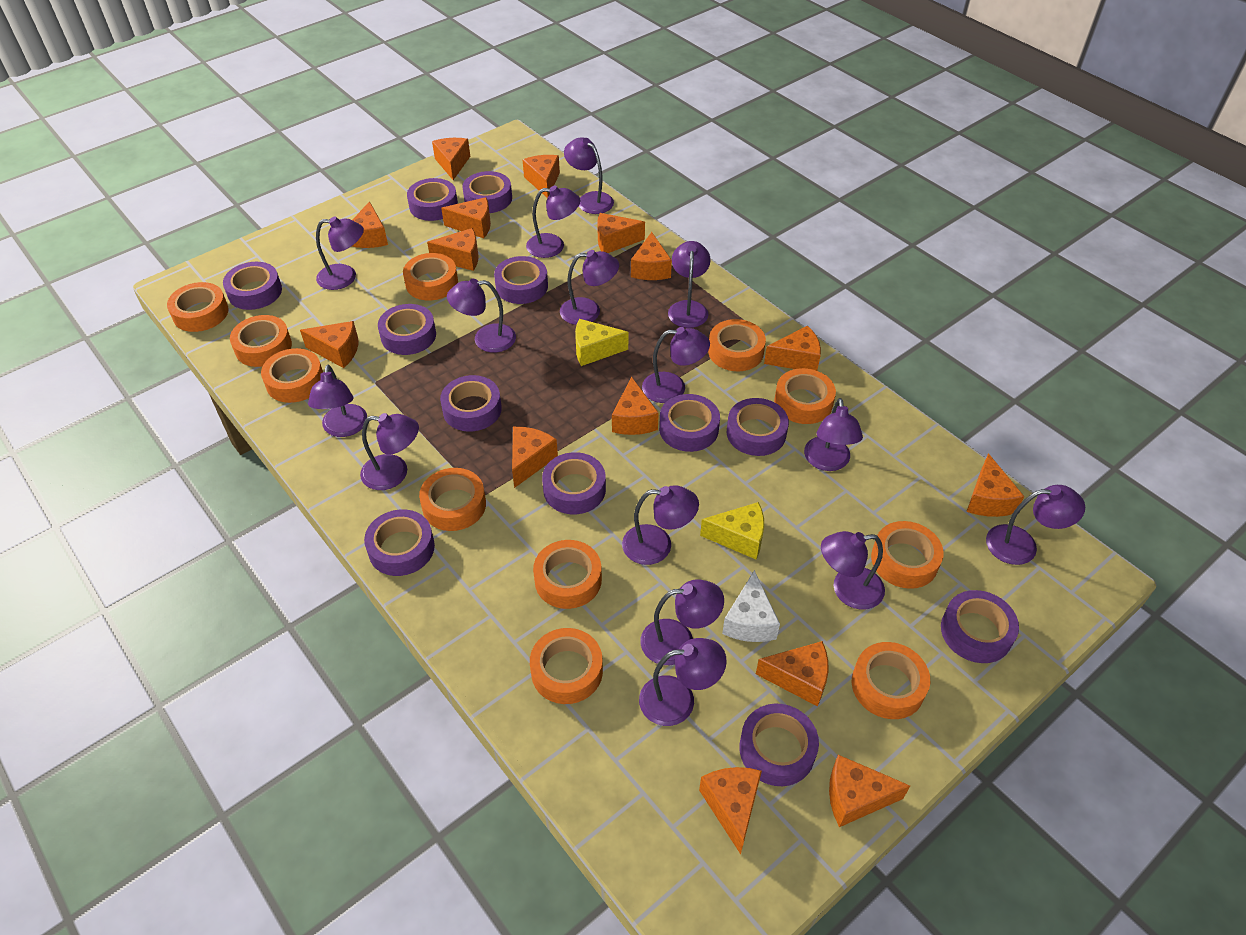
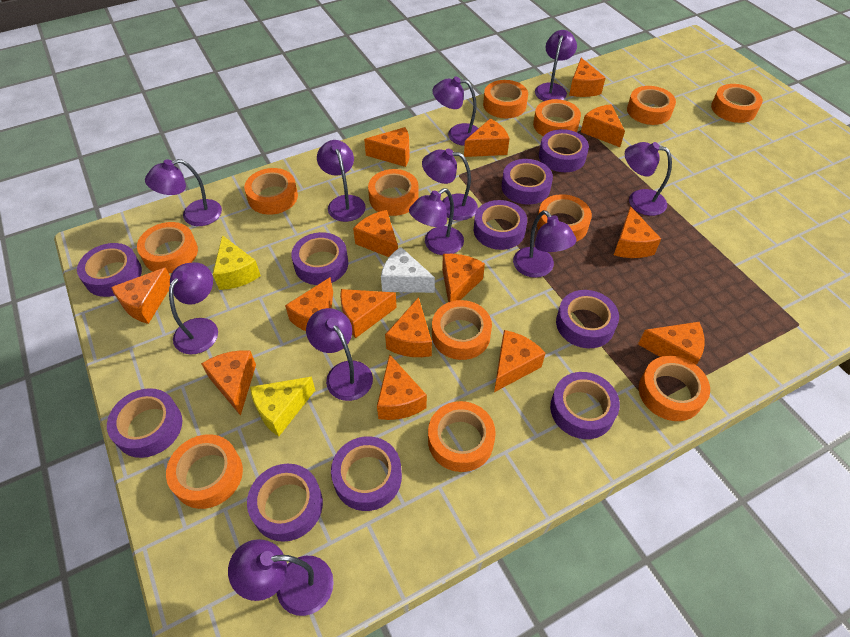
orange tape: [167,282,229,332] [230,315,292,367] [261,348,323,403] [403,253,458,301] [419,468,486,531] [530,628,603,704] [533,540,602,609] [708,319,766,371] [774,368,836,424] [852,642,930,719] [871,521,944,589] = 11 -> [137,222,198,273] [166,434,243,509] [244,168,298,215] [368,169,419,216] [428,401,496,472] [432,300,492,360] [483,80,528,118] [533,99,581,136] [537,194,592,242] [627,86,676,125] [639,356,710,421] [711,84,763,123] = 12
purple lamp: [308,365,367,437] [316,216,364,290] [360,413,419,490] [447,279,516,353] [526,186,580,258] [560,250,619,325] [564,137,614,214] [622,485,699,565] [639,638,727,726] [640,579,724,665] [642,327,710,403] [668,241,711,328] [804,398,863,471] [821,531,885,610] [986,485,1085,565] = 15 -> [145,159,222,226] [169,262,218,354] [228,539,334,616] [306,308,373,401] [317,140,366,222] [409,188,464,255] [422,149,478,221] [432,77,479,146] [513,210,576,278] [535,30,577,101] [625,142,672,216] = 11
purple tape: [223,262,282,310] [364,509,435,576] [378,304,436,355] [407,178,458,221] [440,375,502,432] [462,171,512,213] [494,256,548,304] [542,452,606,514] [659,394,720,452] [727,398,789,456] [739,704,819,786] [941,590,1019,663] = 12 -> [77,243,142,297] [107,388,182,458] [247,464,323,542] [291,232,348,285] [331,436,402,511] [474,200,527,250] [501,159,553,205] [539,129,589,172] [550,372,620,439] [556,290,619,348] = 10

